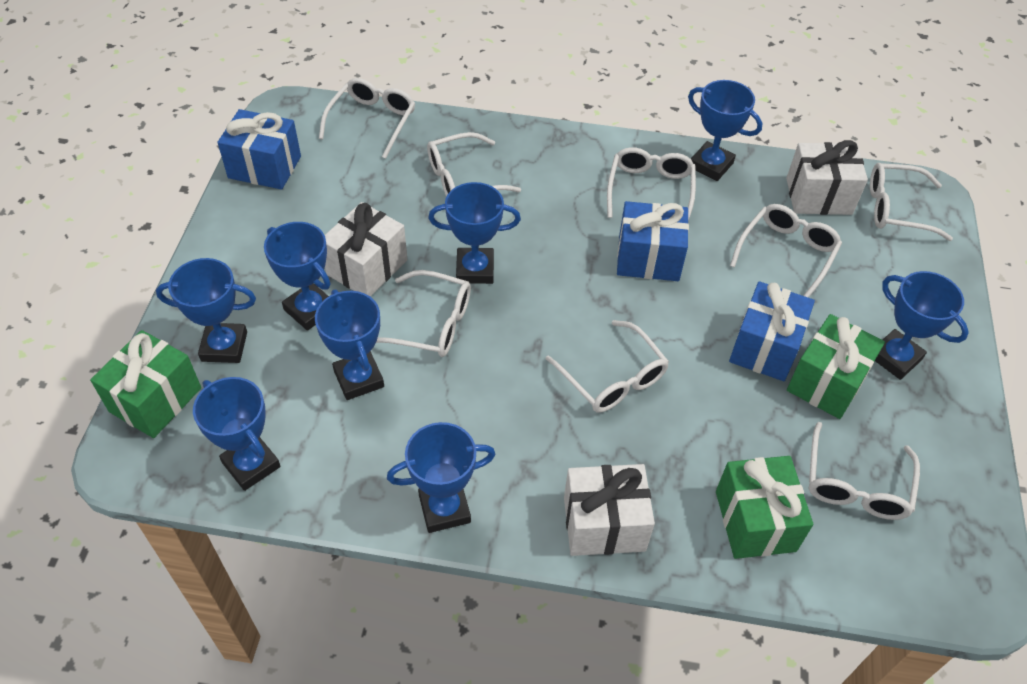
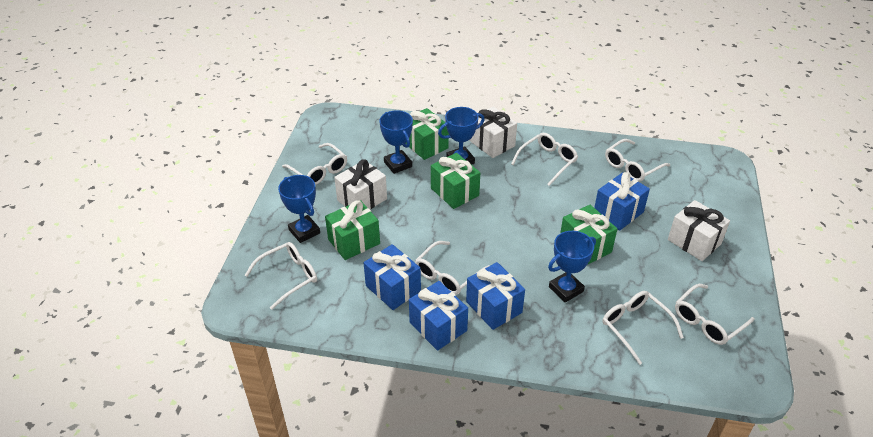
blue gift: [217,109,301,190] [617,201,689,281] [729,281,815,381] = 3 -> [364,244,421,310] [409,281,468,351] [466,262,525,330] [594,172,650,231] = 4
blue trophy: [156,258,256,363] [193,377,281,491] [264,222,331,331] [315,289,384,400] [387,422,496,533] [428,182,521,284] [688,80,762,181] [875,271,969,380] = 8 -> [278,175,320,243] [379,110,413,174] [438,107,485,165] [548,231,596,303] = 4
green gift: [90,330,201,438] [716,456,813,559] [787,314,885,419] = 3 -> [325,200,380,260] [405,108,449,160] [431,153,480,209] [560,205,617,265] = 4
white glasses: [319,78,415,159] [376,270,471,357] [427,132,521,197] [546,320,669,412] [607,147,696,221] [730,204,842,298] [808,422,920,520] [870,163,953,241] = 8 -> [245,242,317,310] [282,143,347,185] [415,241,489,295] [511,133,578,186] [602,291,684,365] [605,139,670,182] [675,284,755,345] = 7

